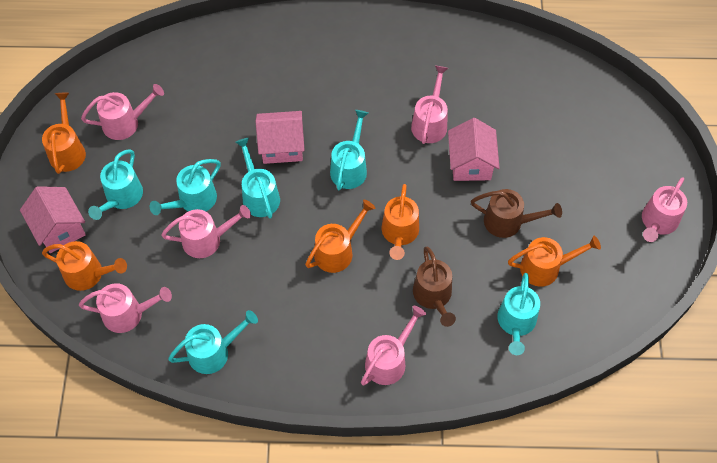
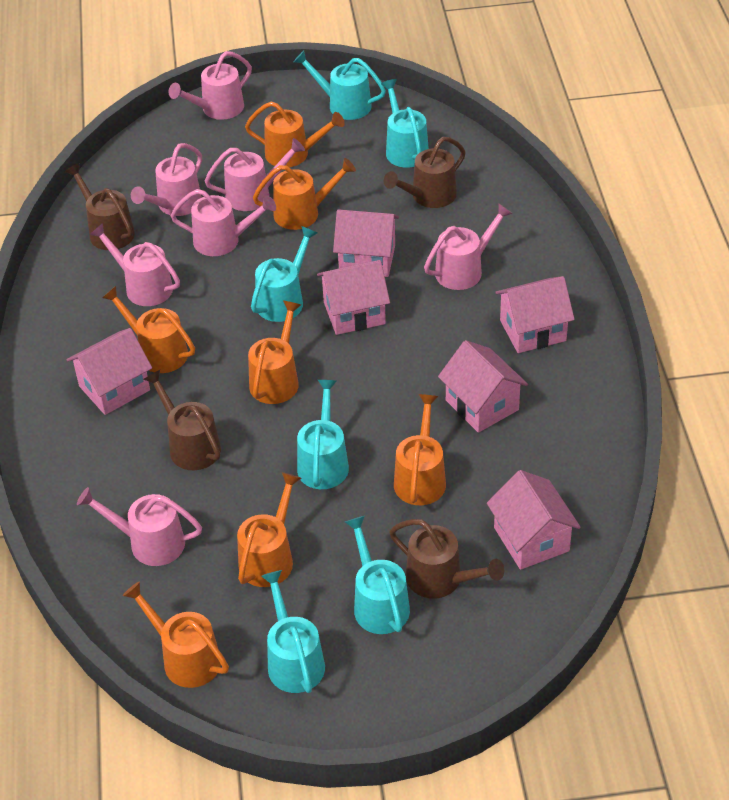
brown watering can: [413,247,456,327] [471,189,562,238] = 2 -> [65,163,135,250] [144,370,221,470] [384,137,466,208] [389,519,504,598] = 4
orange watering can: [42,93,86,174] [42,241,127,291] [305,200,375,273] [382,184,419,260] [508,236,601,287] = 5 -> [102,286,195,373] [123,581,229,688] [237,472,301,587] [245,101,345,167] [248,301,301,404] [253,158,356,230] [394,394,446,505] = 7
pink house: [20,186,86,253] [255,111,305,164] [448,118,500,181] = 3 -> [67,328,152,415] [317,260,390,335] [333,209,399,277] [438,340,528,433] [487,470,581,570] [495,276,575,353] = 6
pink watering can: [79,283,172,333] [81,84,164,140] [161,205,251,258] [361,306,426,386] [411,65,448,144] [642,177,687,242] = 6 -> [77,487,202,566] [89,223,180,306] [131,143,202,216] [169,51,252,120] [171,189,276,256] [205,138,305,211] [424,203,513,290] = 7

